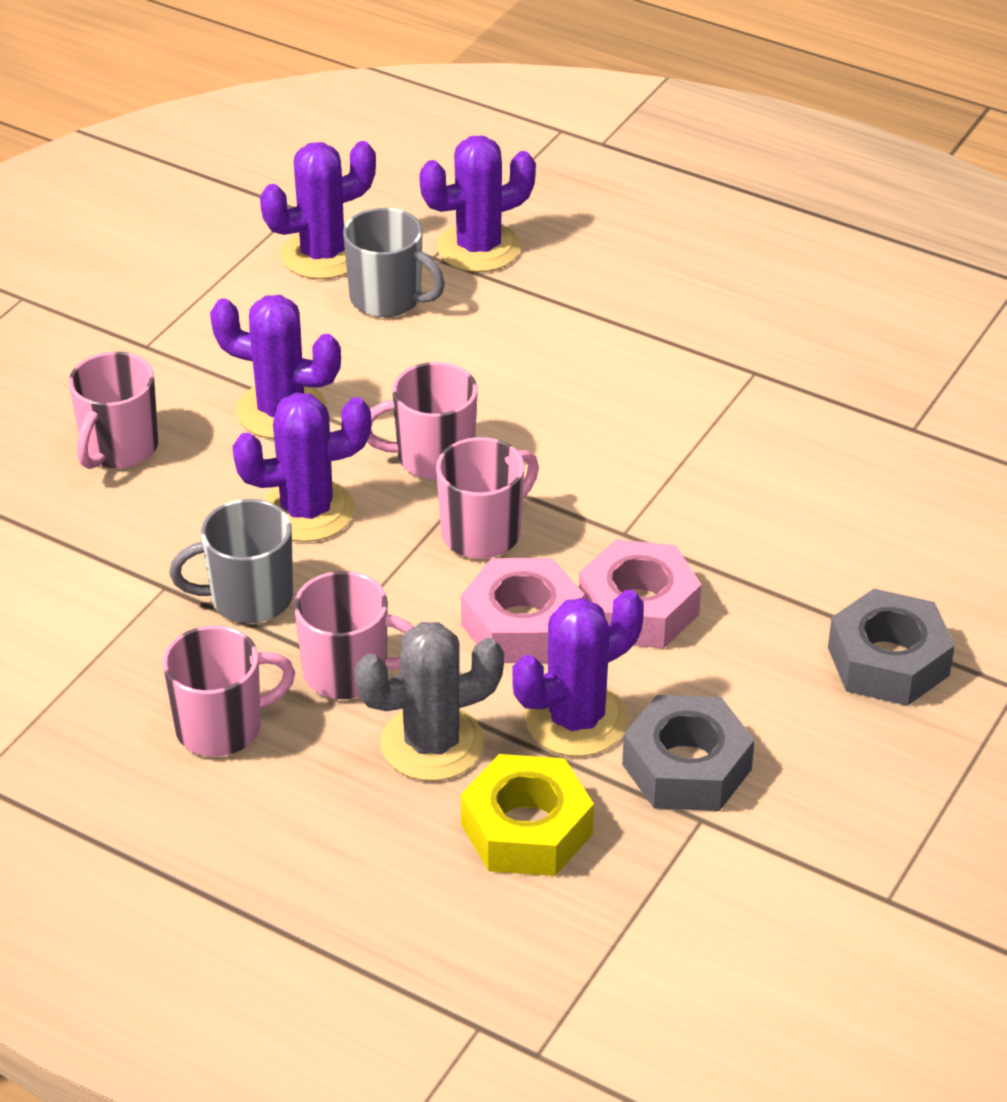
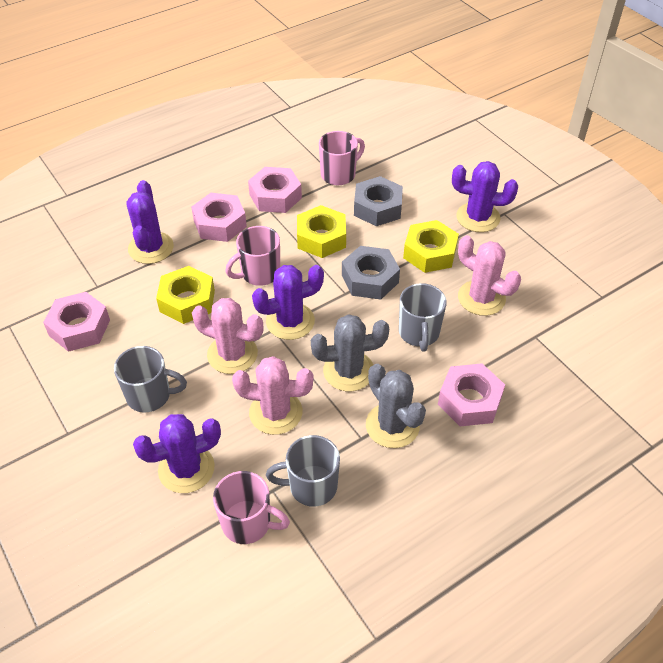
grey cactus: [355,622,504,781] = 1 -> [311,314,389,391] [366,364,426,448] = 2
grey mug: [169,499,293,623] [343,208,445,317] = 2 -> [114,346,187,412] [266,435,340,507] [399,283,447,351] = 3
pink cactus: none = 0 -> [192,298,264,374] [232,356,314,435] [458,235,521,316] = 3
pink mug: [69,352,159,469] [163,625,295,757] [294,571,414,699] [367,362,478,480] [436,437,539,559] = 5 -> [213,471,290,544] [225,226,280,286] [319,131,365,185] = 3
pink nut: [461,558,584,663] [579,539,701,649] = 2 -> [43,292,110,352] [191,193,247,242] [248,167,302,213] [438,363,505,426] = 4
purple cactus: [210,295,341,439] [232,393,371,542] [260,141,376,279] [419,136,536,272] [512,590,644,757] = 5 -> [127,180,174,264] [133,414,221,493] [252,265,324,340] [452,161,518,232] = 4
yellow nut: [461,754,594,876] = 1 -> [156,266,215,324] [297,205,346,258] [403,220,459,273] = 3

